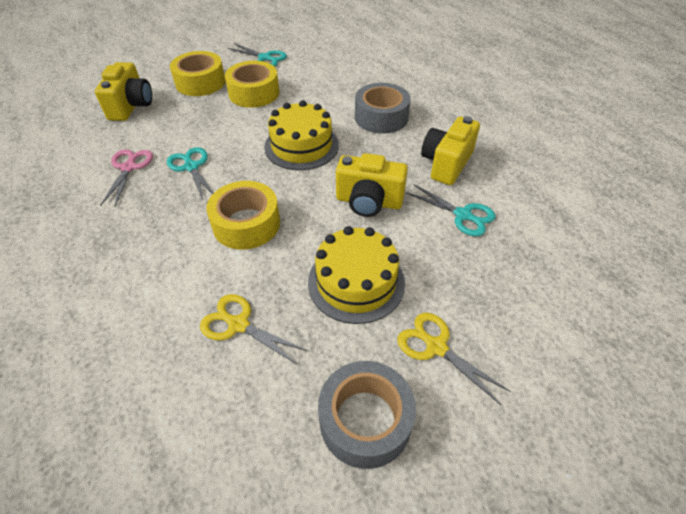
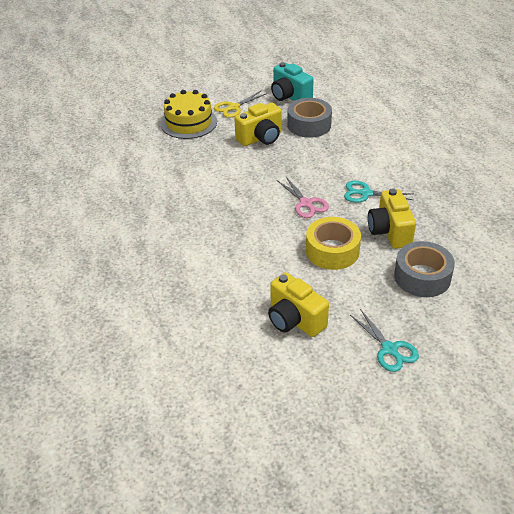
turquoise camera: none = 0 -> [271,62,314,101] = 1
turquoise scissors: [167,147,214,200] [228,43,287,67] [406,184,496,236] = 3 -> [344,181,413,203] [350,309,419,372] = 2
yellow cake: [264,100,339,170] [308,226,405,324] = 2 -> [161,90,217,139] = 1
yellow scissors: [200,294,307,364] [397,313,511,405] = 2 -> [214,91,267,118] = 1
yellow tape: [170,51,225,96] [206,181,280,250] [225,61,279,108] = 3 -> [306,217,361,270] = 1

